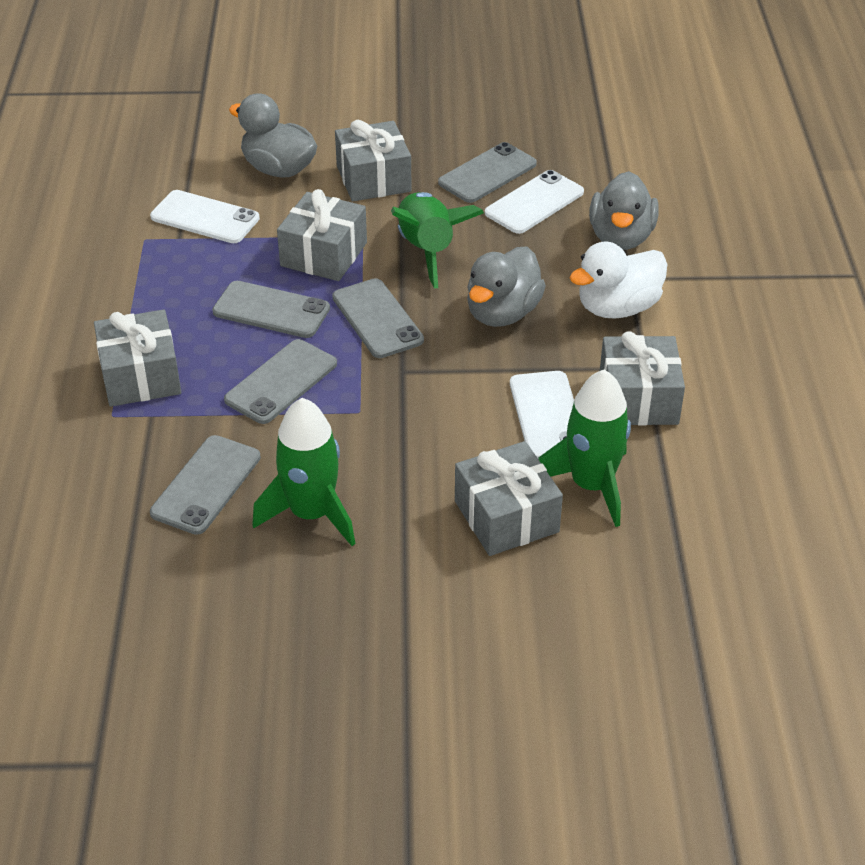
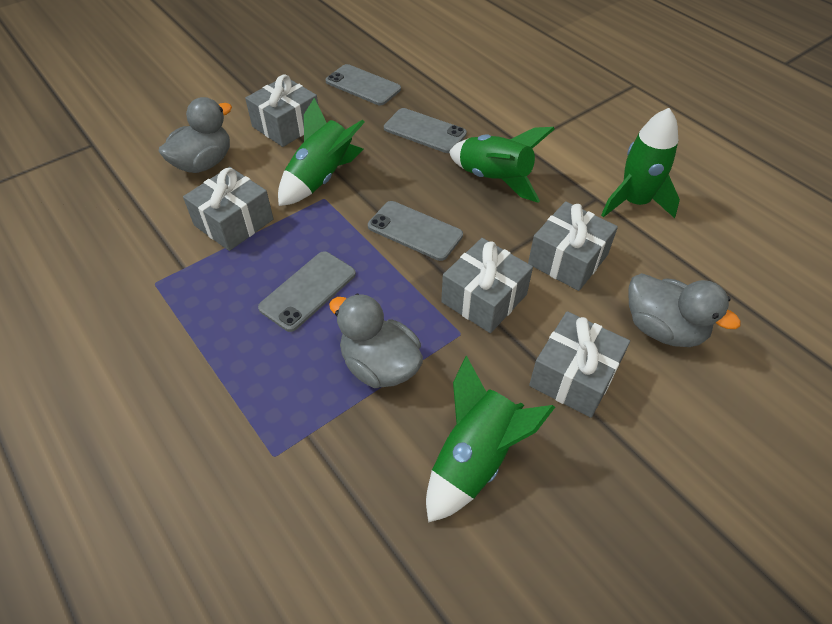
green rocket: [252,398,355,546] [391,192,484,288] [538,370,631,527] = 3 -> [278,98,365,206] [426,356,555,523] [449,127,555,203] [601,108,680,218] = 4
grey phone: [150,435,261,535] [212,281,330,338] [224,339,337,424] [332,278,424,358] [438,142,537,203] = 5 -> [258,251,356,332] [326,64,401,105] [368,201,463,261] [384,108,467,153] = 4
white duck: [569,241,667,319] = 1 -> none = 0
white phone: [150,190,260,243] [485,170,584,234] [510,371,574,458] = 3 -> none = 0

